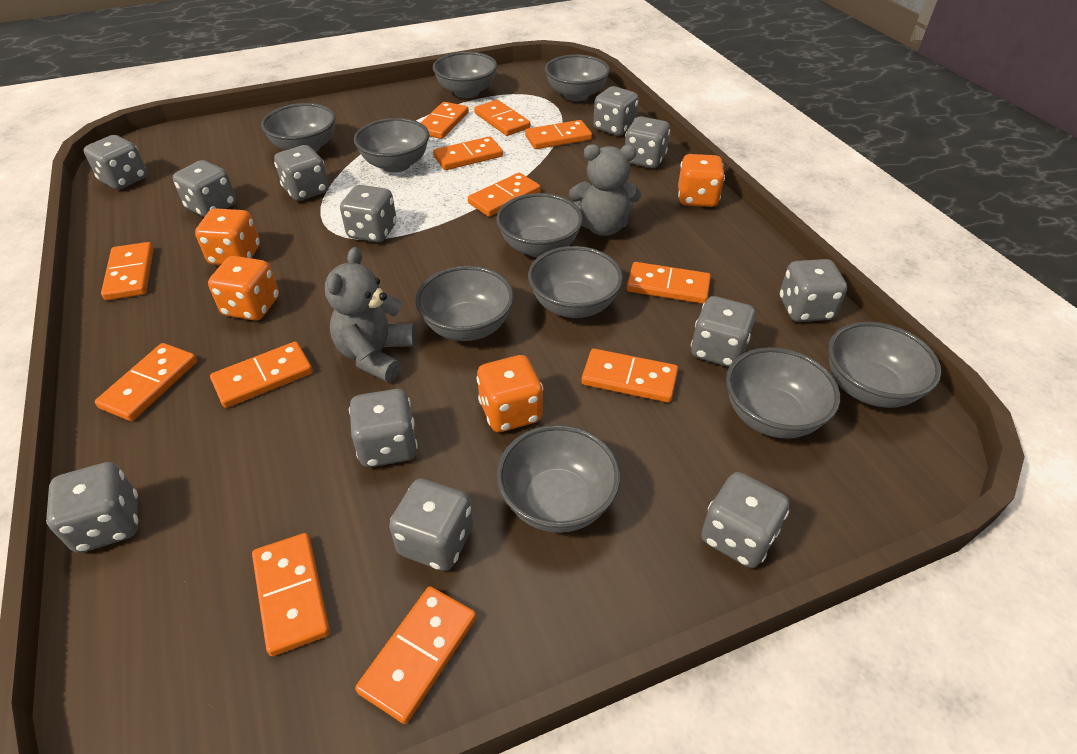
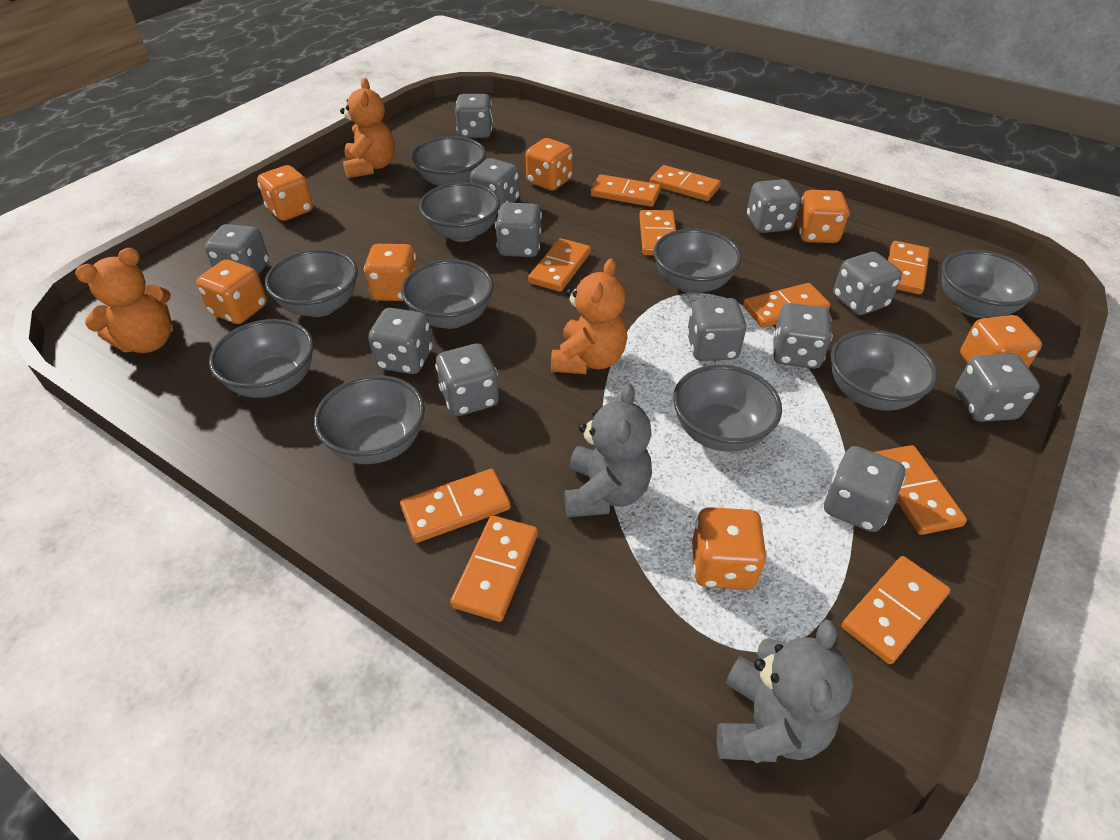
orange dice: [195,208,260,265] [208,256,279,321] [476,355,543,432] [678,154,725,207] = 4 -> [196,259,267,324] [257,165,313,221] [364,244,417,301] [525,138,573,191] [692,507,767,590] [796,190,849,243] [960,315,1042,368] = 7
orange domino: [95,343,197,421] [101,242,154,300] [210,341,313,408] [252,533,330,656] [355,586,477,724] [421,102,469,139] [433,136,503,170] [468,173,540,217] [474,100,531,136] [525,120,592,149] [581,349,678,403] [627,262,711,304] = 12 -> [400,469,511,543] [450,515,538,622] [528,238,591,292] [590,174,661,207] [639,210,676,255] [650,165,721,201] [743,283,831,328] [842,556,951,664] [874,445,967,535] [888,241,930,295] = 10
orange teddy bear: none = 0 -> [75,248,173,353] [340,78,395,178] [551,258,627,374] = 3

